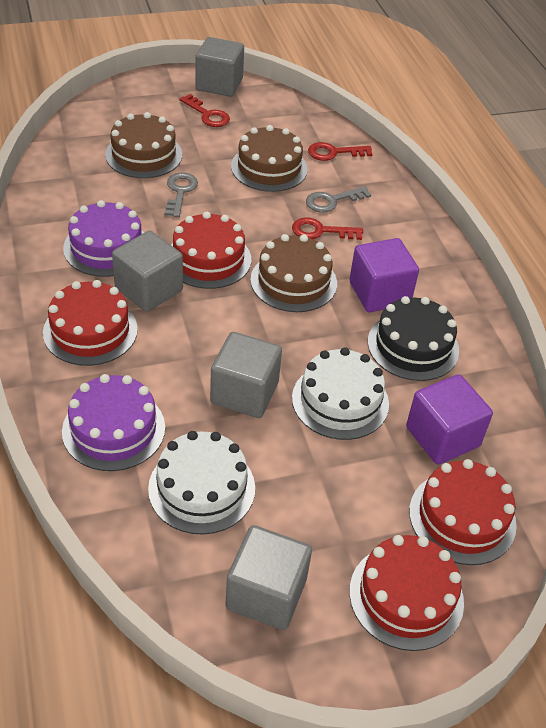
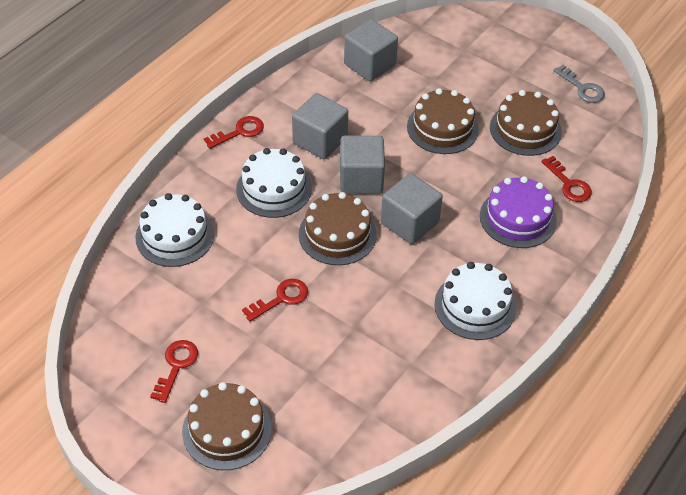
black cake: [368,296,459,381] = 1 -> none = 0
brown cake: [105,112,182,178] [231,125,308,192] [251,234,337,312] = 3 -> [182,382,272,470] [299,192,376,265] [407,88,479,154] [490,90,562,156] = 4
grey key: [164,172,198,217] [306,186,371,213] = 2 -> [553,65,605,103] = 1
purple cake: [62,374,165,471] [63,200,144,277] = 2 -> [480,176,557,248] = 1
purple cube: [349,238,419,312] [406,374,493,465] = 2 -> none = 0
red cake: [43,280,138,366] [171,212,251,289] [349,535,464,651] [409,459,517,565] = 4 -> none = 0
red key: [179,94,230,127] [292,217,363,240] [308,142,373,161] = 3 -> [150,340,198,403] [204,116,264,149] [242,279,308,322] [541,156,592,202] = 4
white cake: [148,431,255,535] [292,347,389,440] = 2 -> [135,193,214,267] [236,148,312,218] [434,262,516,340] = 3

